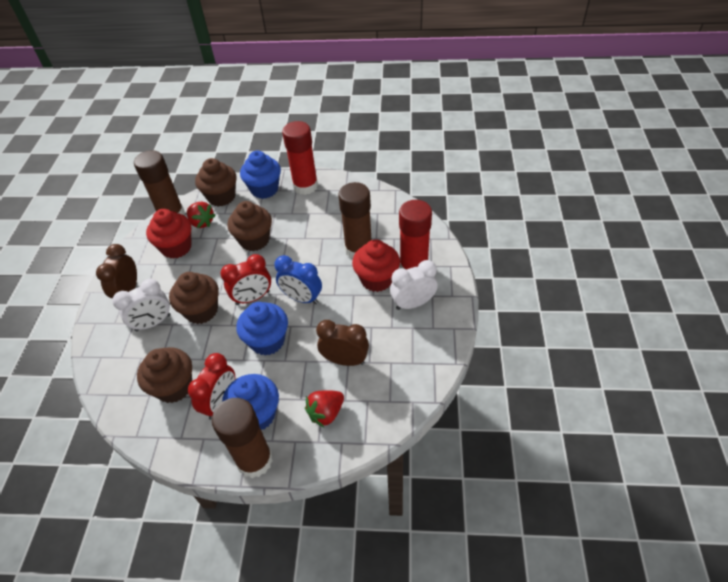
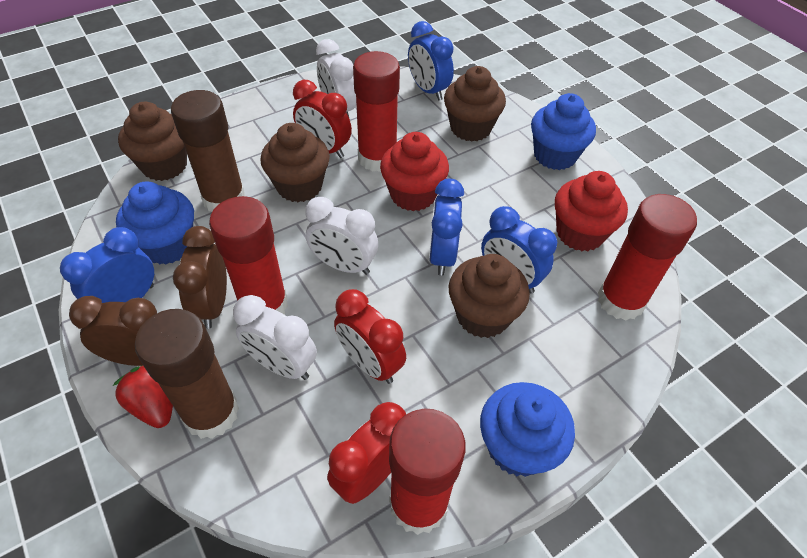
blue clock: [274,255,322,304] = 1 -> [60,227,154,303] [408,21,454,101] [429,179,464,276] [481,206,557,294] = 4
brown glue stick: [134,150,185,215] [212,398,273,478] [338,182,371,258] = 3 -> [135,309,239,439] [171,90,245,212] = 2
red clock: [188,353,235,420] [220,254,271,305] = 2 -> [293,80,352,158] [327,402,406,504] [334,289,406,384] = 3
red glue stick: [282,121,318,195] [399,200,432,270] = 2 -> [209,196,288,314] [353,51,400,172] [389,409,466,535] [598,194,697,320] = 4
red strawberry: [187,202,216,228] [305,390,344,428] = 2 -> [113,366,173,428] = 1
white clock: [112,279,171,331] [390,260,438,310] = 2 -> [233,295,317,380] [306,197,378,275] [316,39,356,117] = 3

